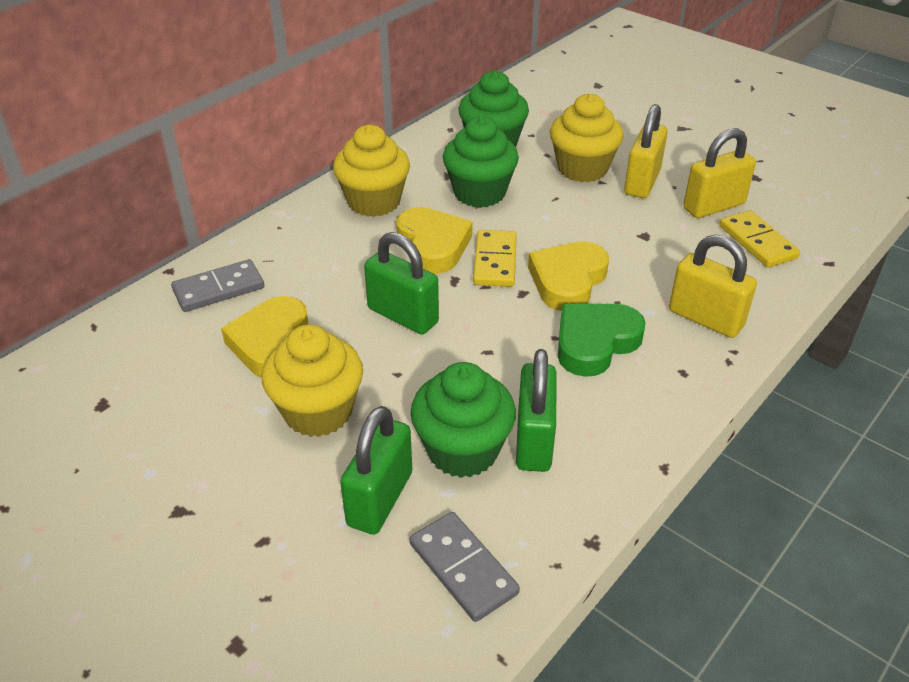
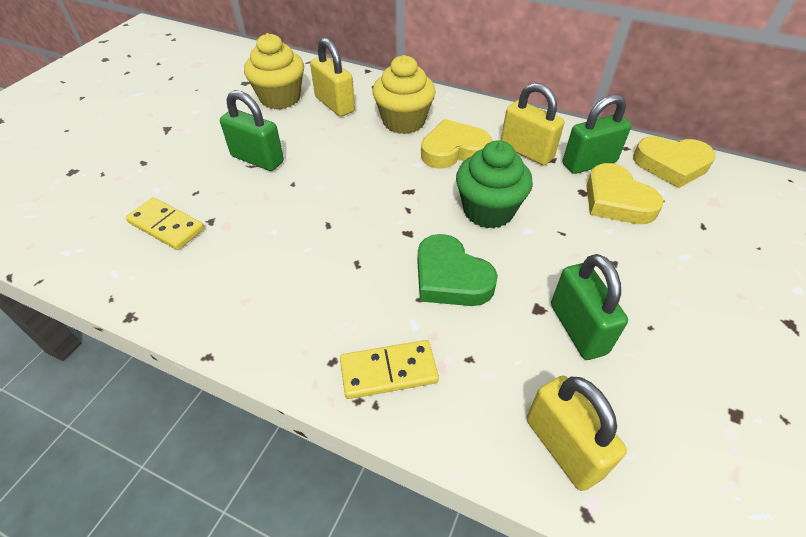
green cupcake: [410,362,516,478] [443,116,519,208] [458,70,529,147] = 3 -> [456,140,533,229] = 1
grey domino: [171,259,264,312] [410,512,520,622] = 2 -> none = 0
yellow cupcake: [262,325,363,437] [333,125,410,217] [550,93,623,182] = 3 -> [244,33,304,109] [373,55,436,134] = 2

